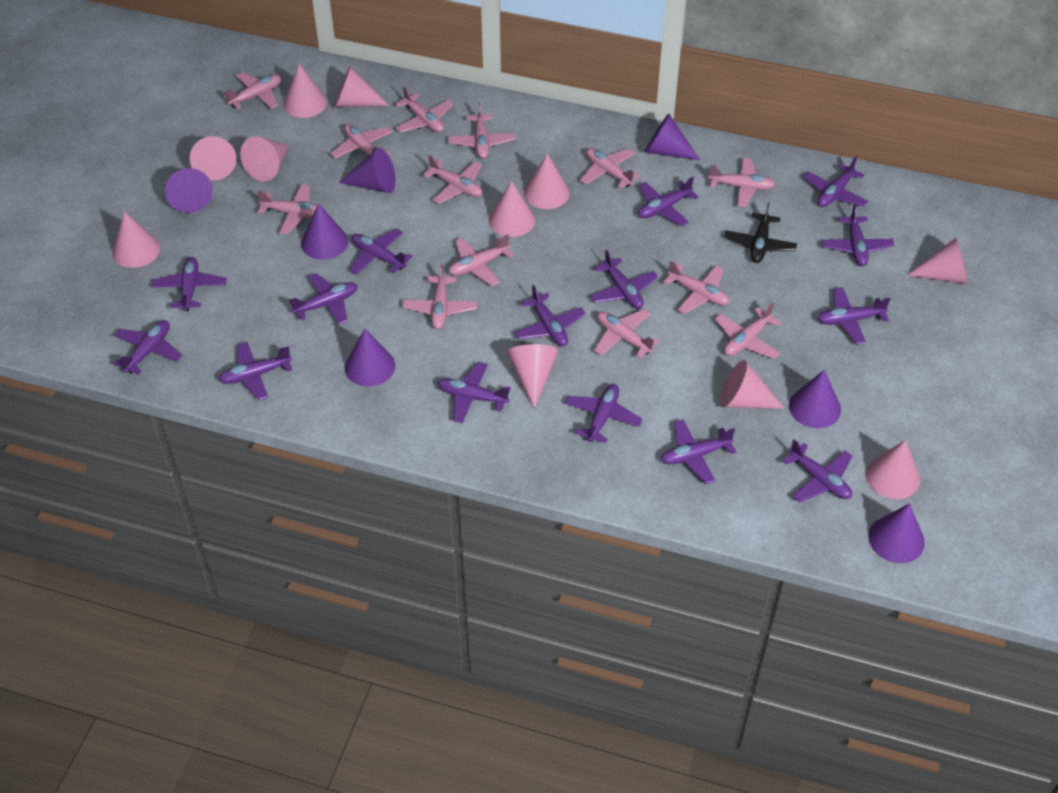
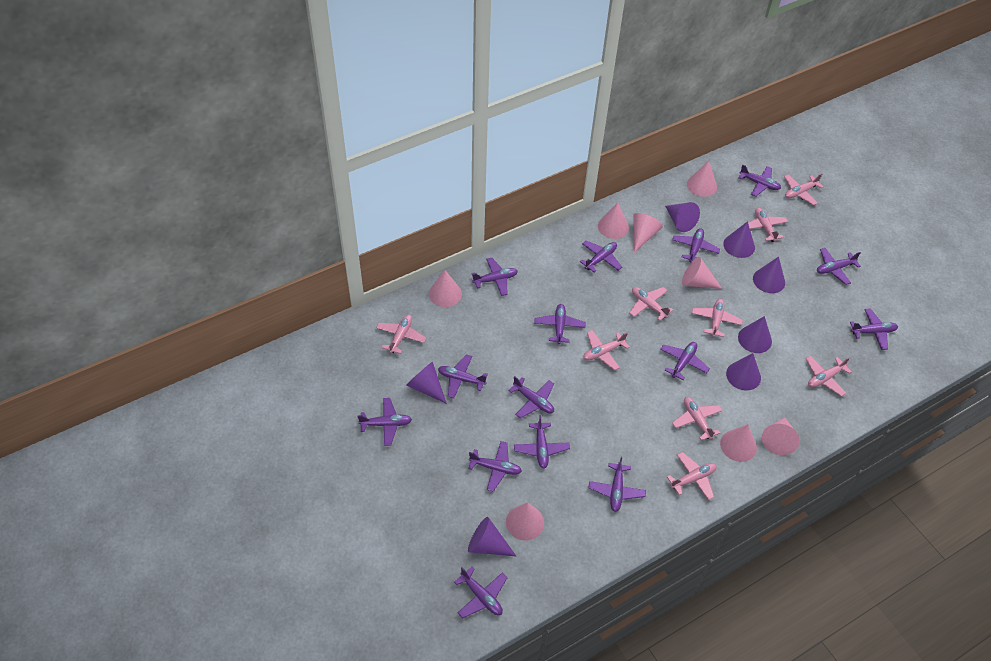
black plane: [725,203,797,263] = 1 -> none = 0
pink cone: [112,211,160,268] [190,136,236,180] [240,137,289,181] [283,64,327,118] [335,66,389,107] [489,181,535,237] [507,344,558,409] [524,153,570,209] [720,360,785,409] [866,440,920,499] [907,237,968,284] = 11 -> [429,270,462,307] [506,502,544,540] [598,203,629,239] [633,213,663,253] [682,257,722,289] [687,161,717,197] [720,424,757,462] [762,417,800,455] = 8
pink plane: [223,72,281,109] [257,184,317,235] [330,123,393,159] [395,86,454,133] [402,264,477,329] [423,155,482,204] [448,103,516,159] [449,234,514,286] [580,148,641,189] [594,309,660,358] [664,260,730,314] [708,158,776,207] [715,302,781,359] = 13 -> [376,315,426,354] [583,330,630,371] [629,287,673,321] [667,452,717,500] [672,397,723,441] [692,299,743,337] [748,208,788,242] [784,173,824,205] [806,356,852,397] = 9

